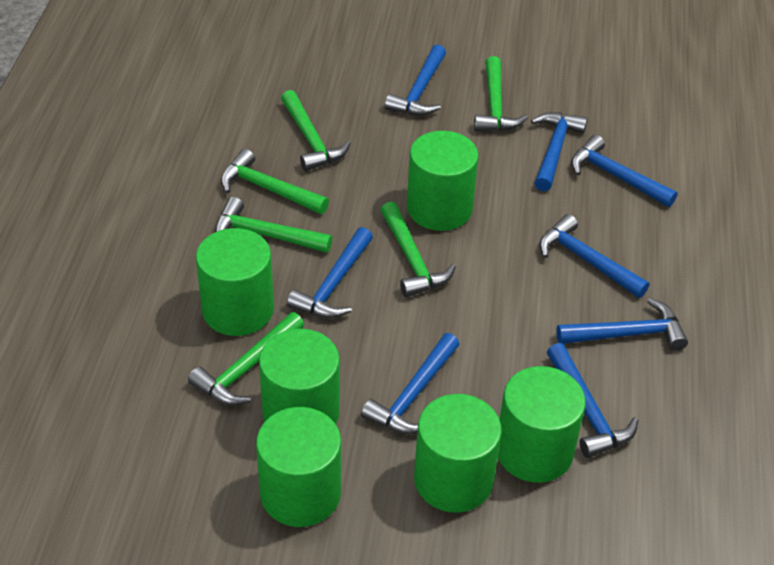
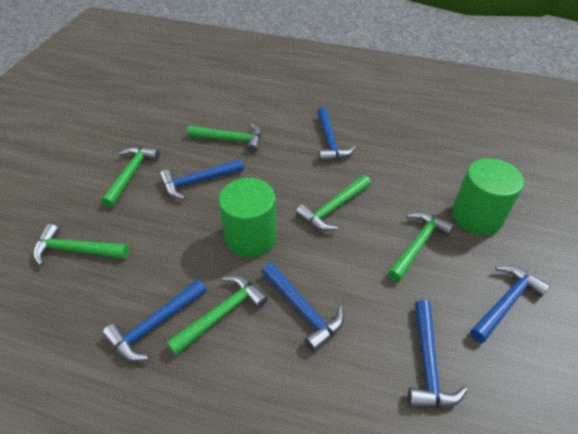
blue hammer: [287,227,373,318] [361,333,460,434] [385,45,446,116] [531,112,588,191] [539,214,650,298] [547,343,638,458] [556,298,688,351] [571,135,678,207] = 8 -> [102,279,207,361] [159,159,244,199] [262,263,344,352] [317,107,356,162] [408,300,468,408] [470,265,550,343] = 6
green cylinder: [196,228,274,336] [256,407,341,527] [259,329,340,424] [407,131,479,231] [414,394,502,513] [498,366,586,483] = 6 -> [219,178,277,257] [452,158,524,235] = 2

